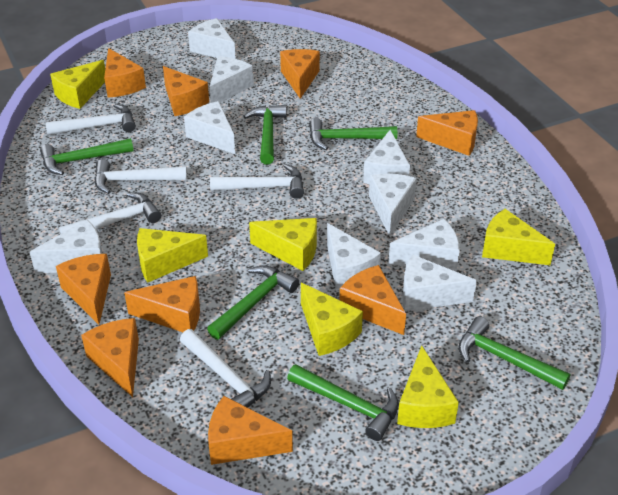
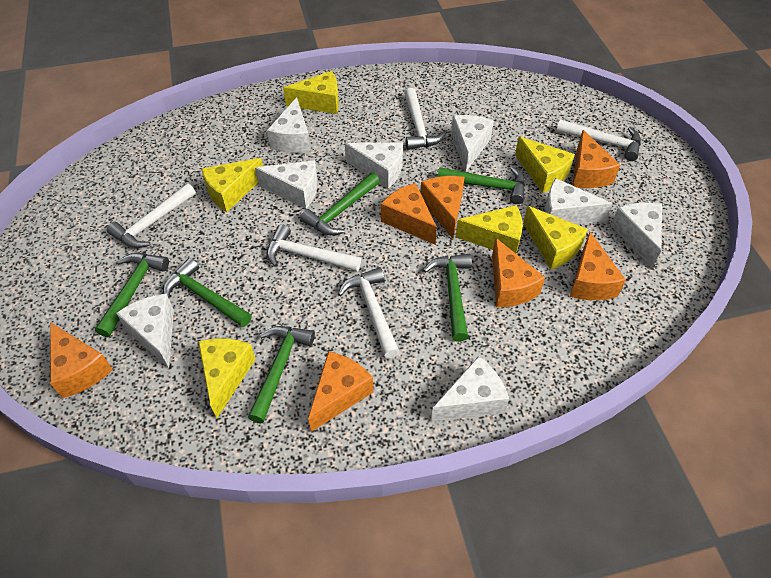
orange cheese: [56,254,111,325] [81,318,139,397] [104,48,146,98] [124,276,200,332] [163,66,209,116] [208,396,293,465] [280,49,320,99] [339,265,406,335] [416,110,478,156] = 9 -> [50,322,113,398] [308,351,373,432] [381,183,437,244] [420,176,465,238] [492,238,545,308] [570,232,626,300] [573,130,620,188] = 7
white cheese: [30,219,103,273] [184,101,235,154] [188,18,236,59] [210,56,254,103] [327,223,381,291] [363,130,410,184] [369,174,417,236] [388,219,460,272] [402,255,477,311] = 9 -> [116,293,174,368] [255,160,317,209] [267,97,310,153] [345,143,403,189] [431,356,509,422] [451,115,494,172] [544,178,612,225] [611,202,662,268] = 8

